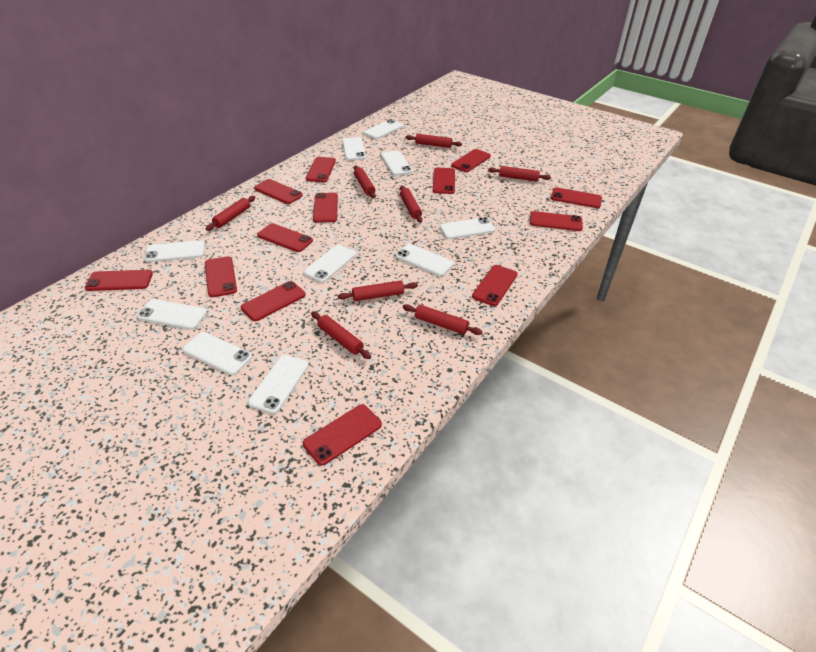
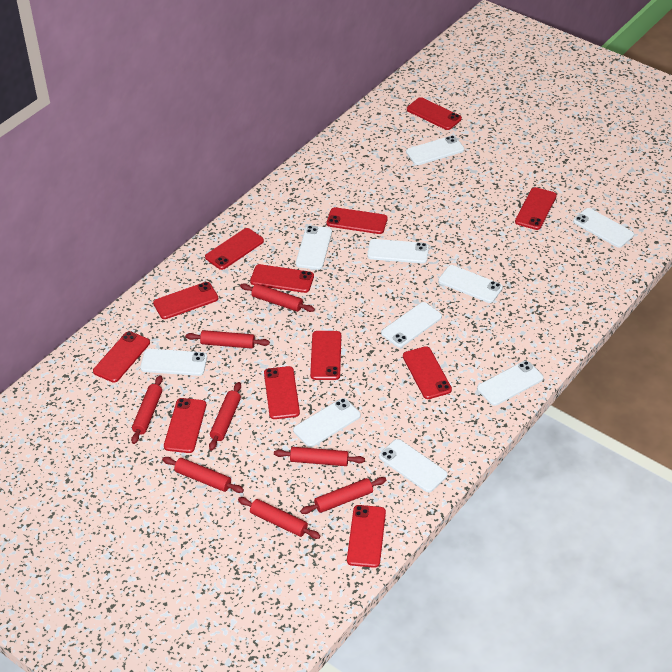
red phone: [85,270,153,291] [205,256,237,297] [241,281,306,321] [254,179,303,204] [257,223,313,252] [303,404,382,465] [306,157,336,182] [313,193,338,223] [433,167,455,194] [451,149,491,172] [472,265,518,306] [530,211,583,231] [551,187,602,208] = 13 -> [93,331,150,383] [153,282,218,319] [164,398,206,453] [205,228,264,270] [250,264,314,293] [264,366,300,419] [310,331,341,380] [327,207,388,234] [347,505,386,568] [403,346,452,399] [407,97,462,130] [515,187,557,230] = 12

